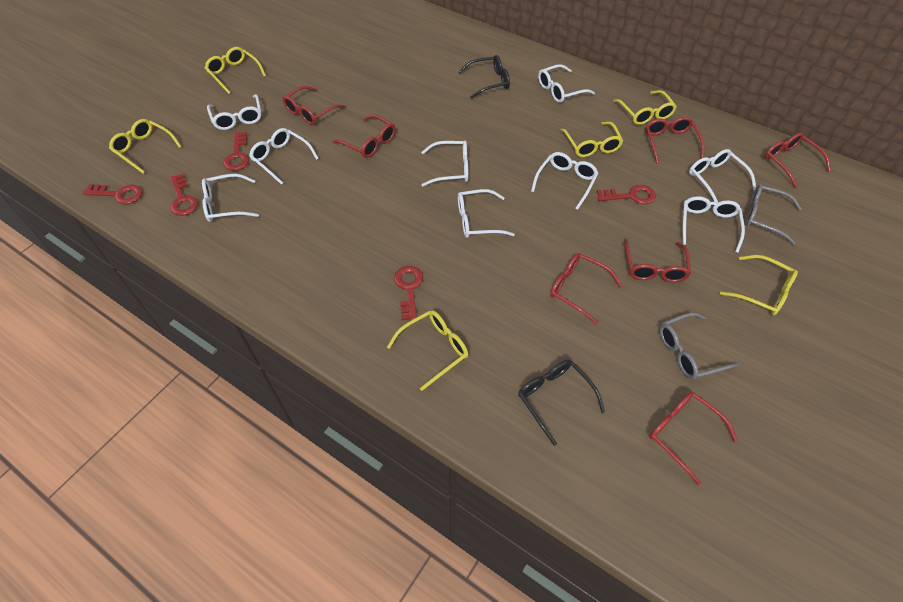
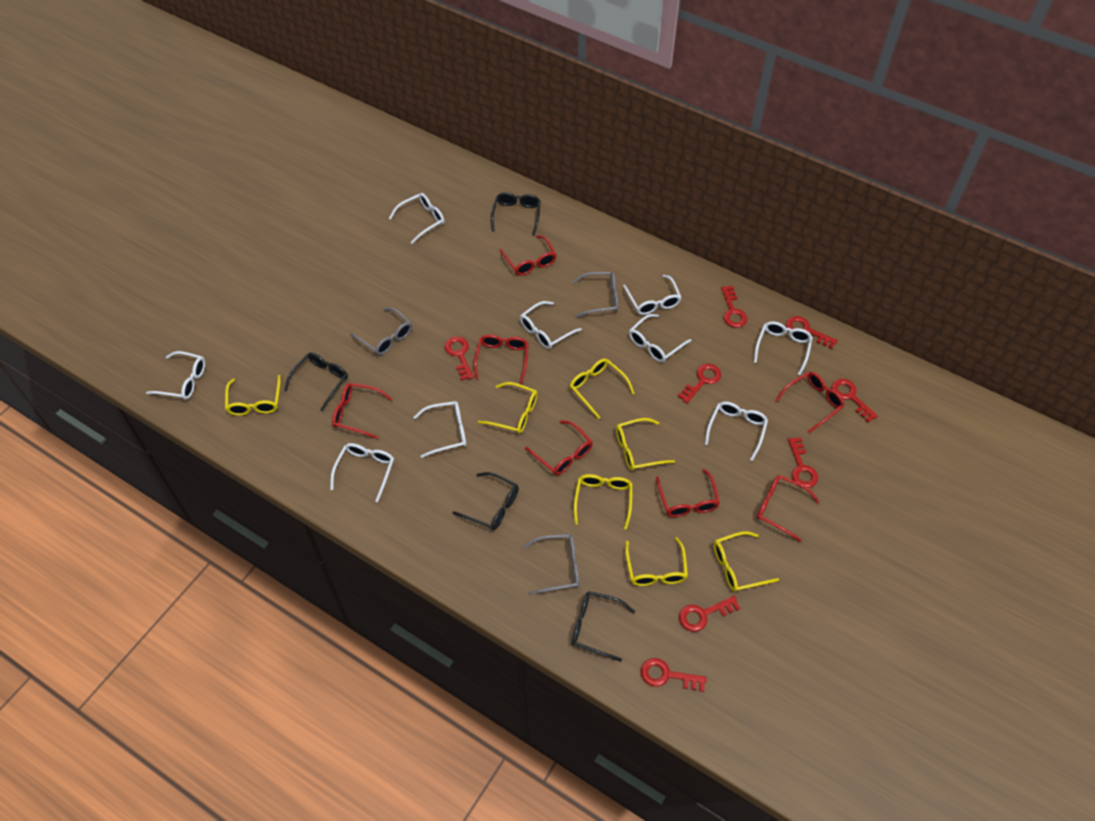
black glasses: [458,55,510,99] [518,360,605,446] = 2 -> [284,352,348,411] [452,472,519,530] [491,192,541,236] [572,591,635,662] = 4
grey glasses: [660,313,740,379] [745,184,802,245] = 2 -> [350,307,412,355] [523,534,579,595] [572,272,618,317] = 3
red key: [83,184,142,204] [170,174,198,216] [223,132,249,171] [394,266,423,321] [597,185,656,204] = 5 -> [445,336,473,381] [640,658,707,692] [677,364,721,403] [679,596,741,632] [721,286,747,328] [786,316,838,349] [788,437,818,488] [831,379,878,422] = 8
yellow glasses: [109,119,182,174] [205,47,266,94] [387,310,468,391] [561,122,623,157] [613,90,677,125] [720,255,798,315] = 6 -> [225,375,281,416] [478,382,538,434] [570,359,635,419] [574,474,633,530] [616,418,675,471] [625,537,688,586] [714,532,779,592] = 7

